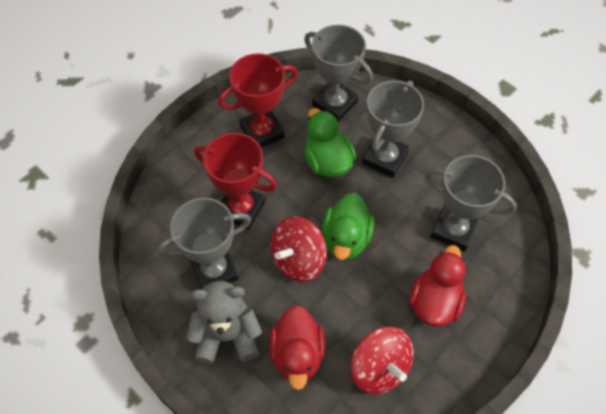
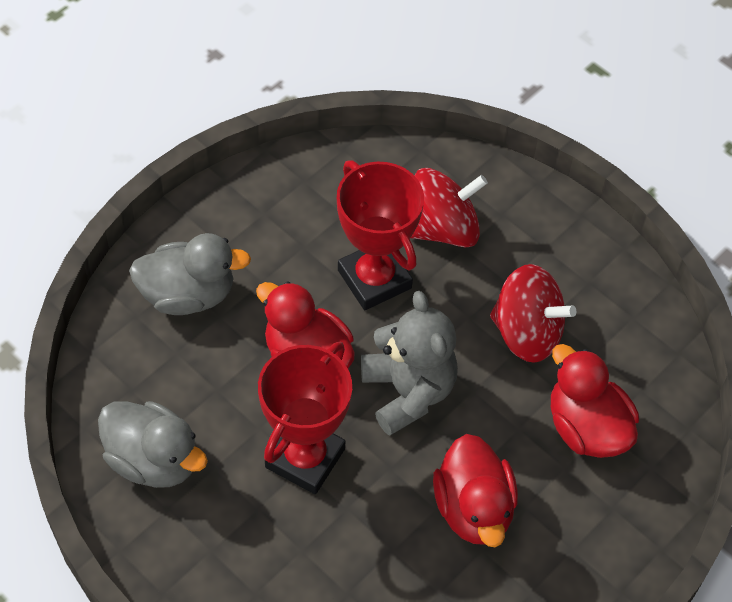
green duck: [304,108,356,177] [322,193,374,260] = 2 -> none = 0
grey duck: none = 0 -> [98,401,208,488] [129,233,251,315] = 2
grey trophy: [157,198,251,290] [304,25,373,122] [362,80,424,178] [425,155,517,251] = 4 -> none = 0
red duck: [269,305,325,390] [409,245,466,327] = 2 -> [256,281,355,368] [433,434,518,547] [551,344,639,458] = 3

